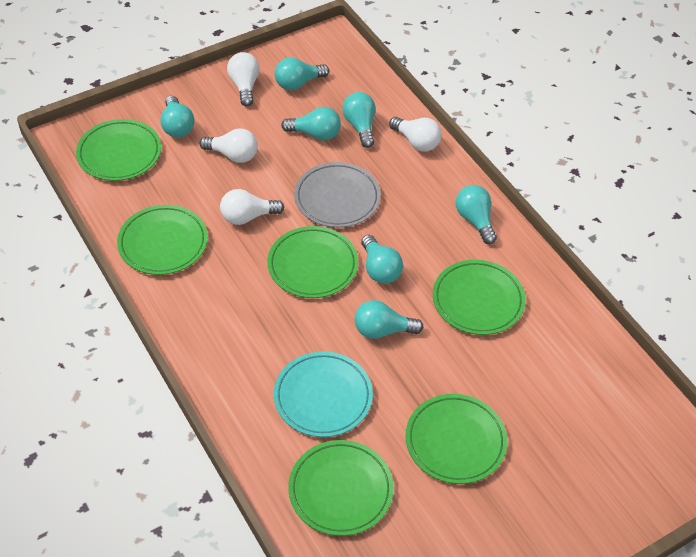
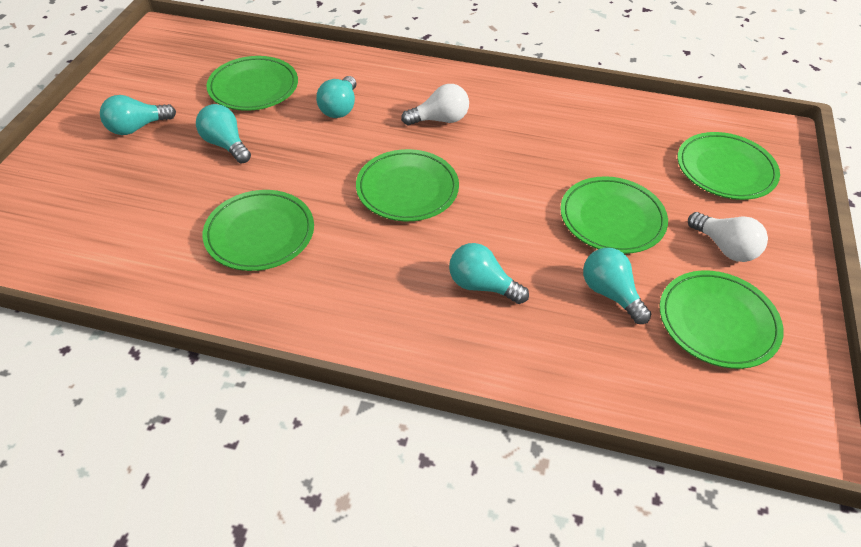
grey plate: [294,162,381,228] = 1 -> none = 0
turquoise light bulb: [160,96,194,138] [275,57,329,90] [281,107,341,141] [342,92,376,148] [355,300,424,339] [361,235,403,284] [455,185,497,244] = 7 -> [100,95,176,135] [196,104,251,163] [316,76,356,118] [449,243,529,304] [583,248,651,324] = 5
turquoise plate: [274,352,373,437] = 1 -> none = 0
white light bulb: [200,128,258,163] [220,189,284,225] [227,52,260,107] [389,117,442,152] = 4 -> [401,84,469,125] [688,212,768,262] = 2

